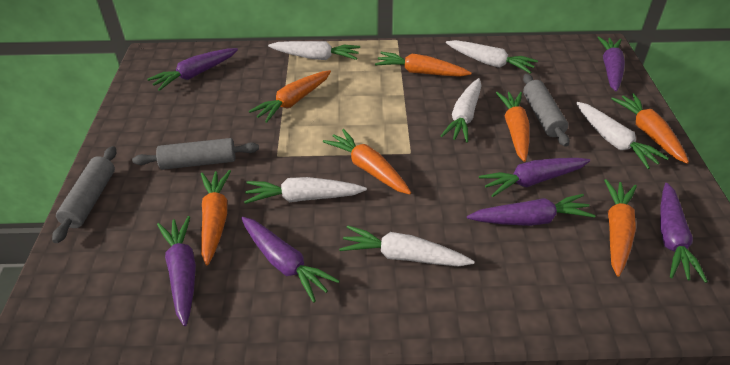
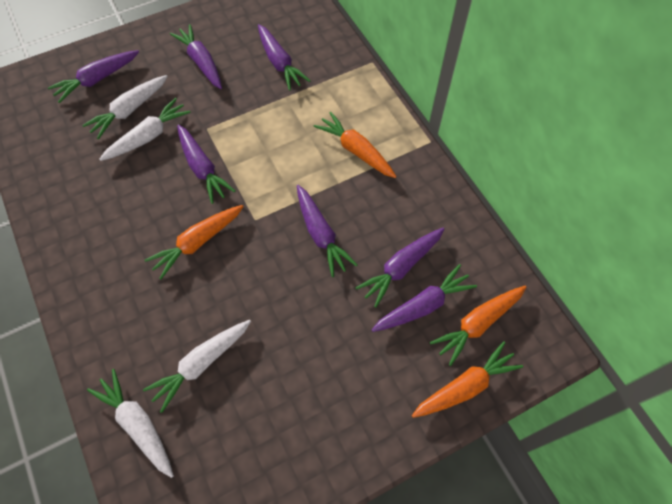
grey rolling pin: [52,146,116,243] [132,138,259,170] [523,74,570,147] = 3 -> none = 0
orange carrot: [201,170,231,265] [249,70,331,123] [323,129,411,194] [375,52,472,77] [496,92,530,162] [604,179,637,277] [611,93,689,164] = 7 -> [145,205,244,279] [313,112,397,178] [412,341,523,418] [430,286,526,366] = 4
white carrot: [244,177,367,204] [268,41,360,60] [339,225,474,267] [441,78,481,143] [446,40,538,73] [576,102,669,169] = 6 -> [82,75,168,140] [87,369,174,478] [99,98,191,161] [143,320,251,413] = 4

